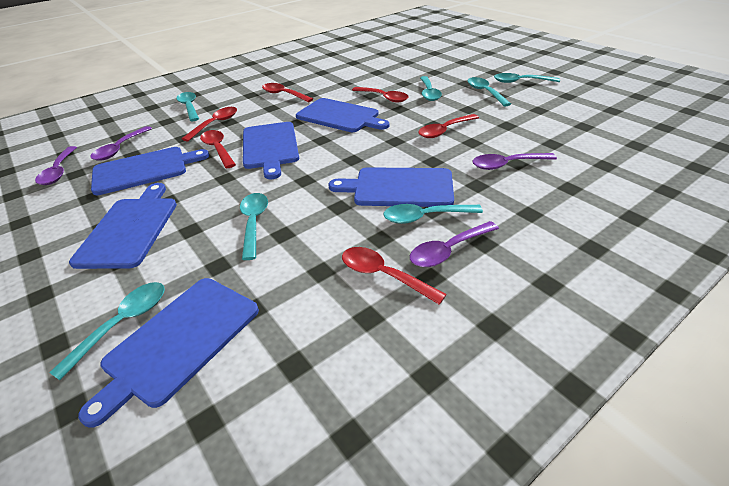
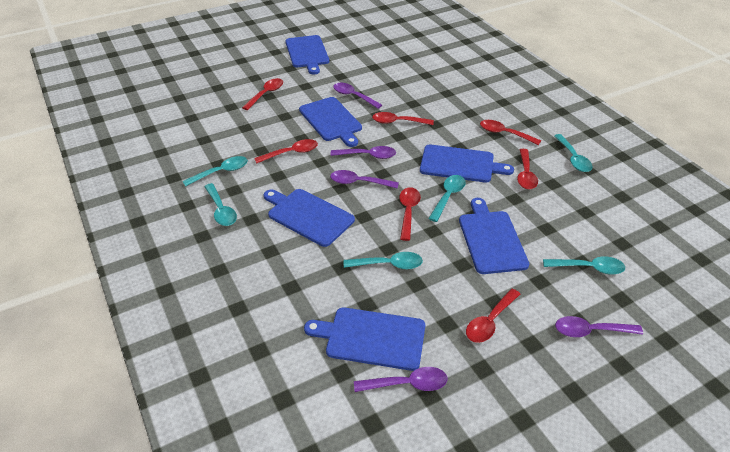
purple spoon: [35,146,77,185] [90,126,152,160] [410,221,499,267] [472,153,557,170] = 4 -> [330,146,396,159] [330,170,399,189] [333,83,382,109] [354,367,448,392] [555,316,643,337] = 5
red spoon: [182,107,237,141] [200,130,236,168] [262,83,313,102] [342,247,447,305] [352,87,409,102] [418,114,479,138] = 6 -> [242,78,283,110] [254,139,318,163] [372,112,434,125] [399,187,421,241] [466,289,520,343] [480,120,541,145] [517,149,538,189] = 7
turquoise spoon: [49,282,165,380] [176,92,199,121] [240,193,268,260] [383,204,483,224] [420,76,442,101] [468,77,511,107] [494,73,560,83] = 7 -> [182,156,248,187] [204,183,237,226] [344,252,423,269] [428,175,465,222] [543,256,625,274] [554,134,592,172] = 6

